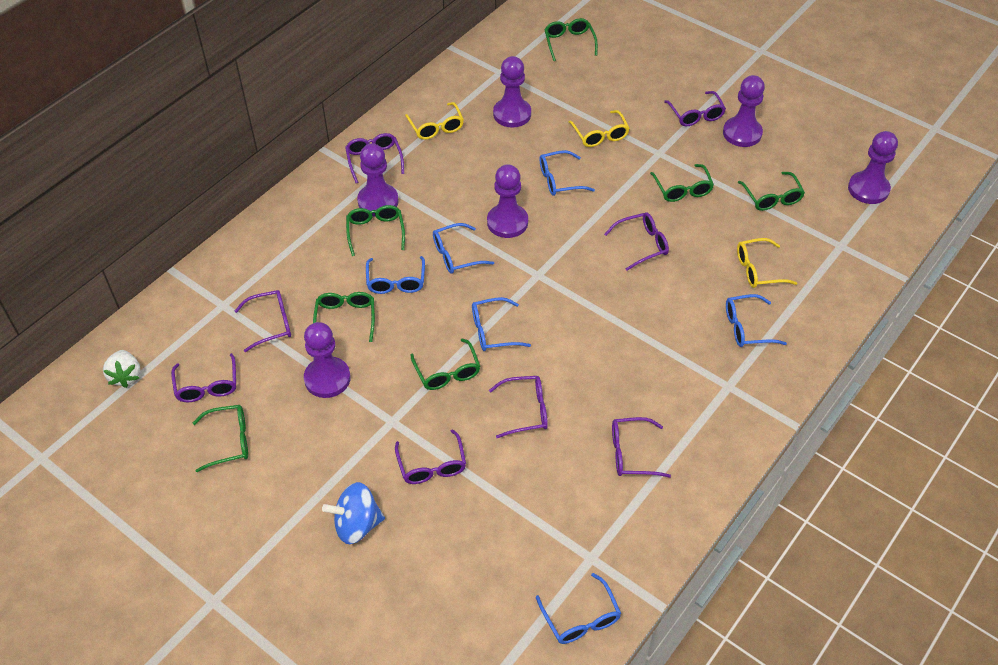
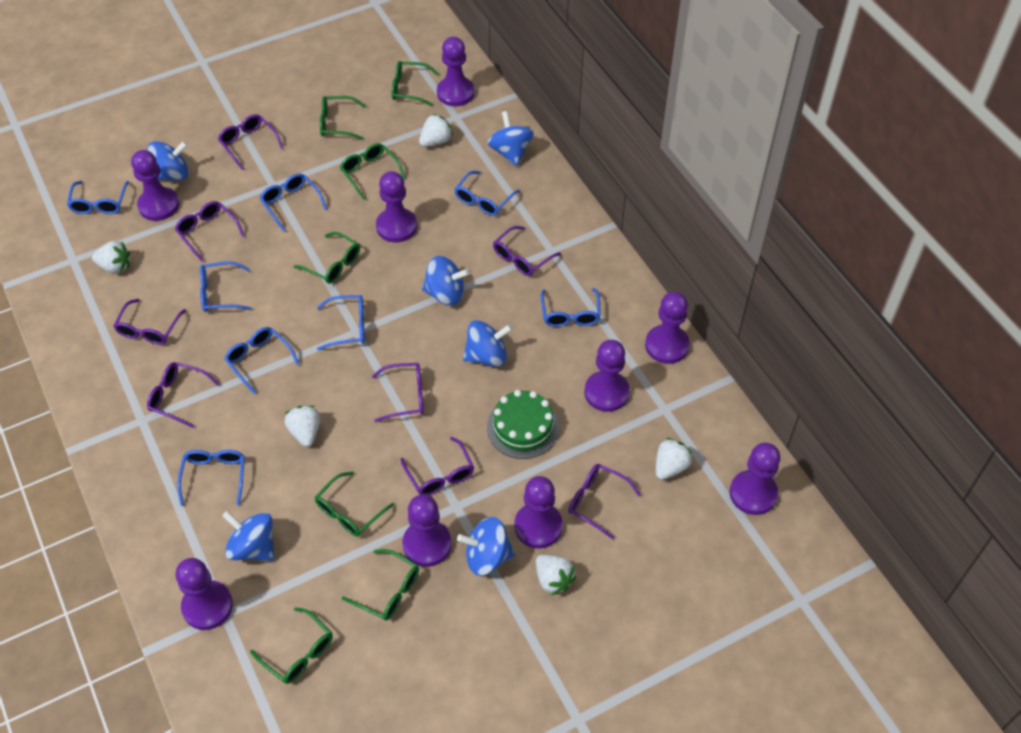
blue glasses: [366,256,425,294] [433,223,494,274] [472,297,531,351] [536,573,621,644] [539,150,595,196] [726,294,787,347] = 6 -> [67,181,129,214] [177,450,245,506] [200,261,251,312] [225,327,299,395] [260,173,327,232] [317,295,365,351] [454,171,520,216] [541,288,600,327] = 8
blue spinning top: [322,482,385,544] = 1 -> [147,141,189,181] [222,511,275,561] [422,256,470,306] [457,517,515,576] [463,320,512,367] [487,111,534,166] = 6
green cake: none = 0 -> [487,390,559,459] = 1
purple pawn: [304,322,351,398] [357,143,399,216] [487,164,528,238] [493,56,531,127] [723,75,765,147] [848,131,898,204] = 6 -> [131,150,179,221] [176,558,233,630] [376,171,417,242] [403,494,451,567] [437,37,474,106] [514,476,563,549] [584,340,630,412] [645,292,690,364] [730,443,780,515] = 9
white strawberry: [103,350,141,388] = 1 -> [92,241,130,274] [284,405,320,447] [419,114,453,147] [536,555,576,595] [655,438,693,480] = 5
yellow glasses: [405,102,464,140] [569,110,630,147] [737,238,797,288] = 3 -> none = 0

